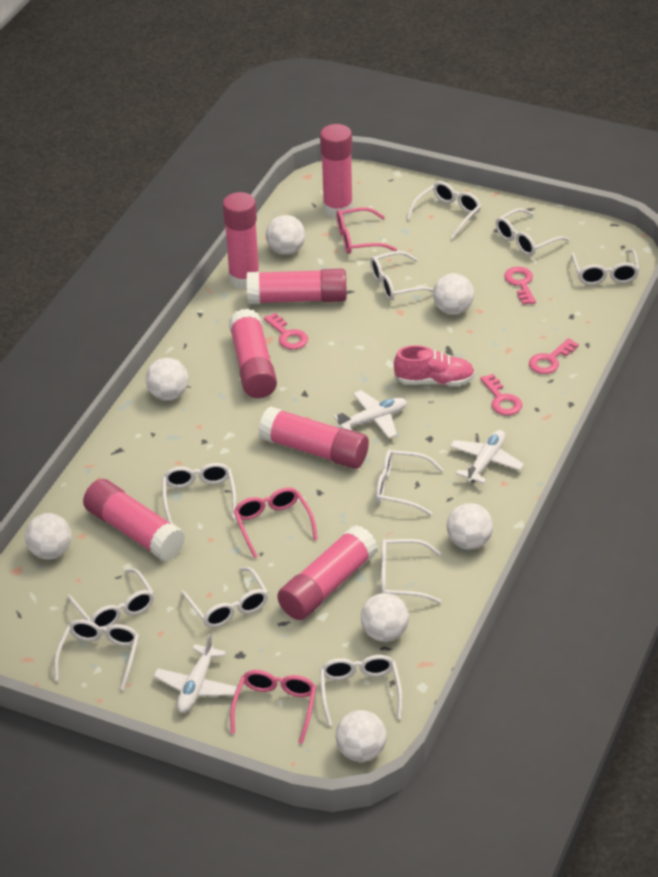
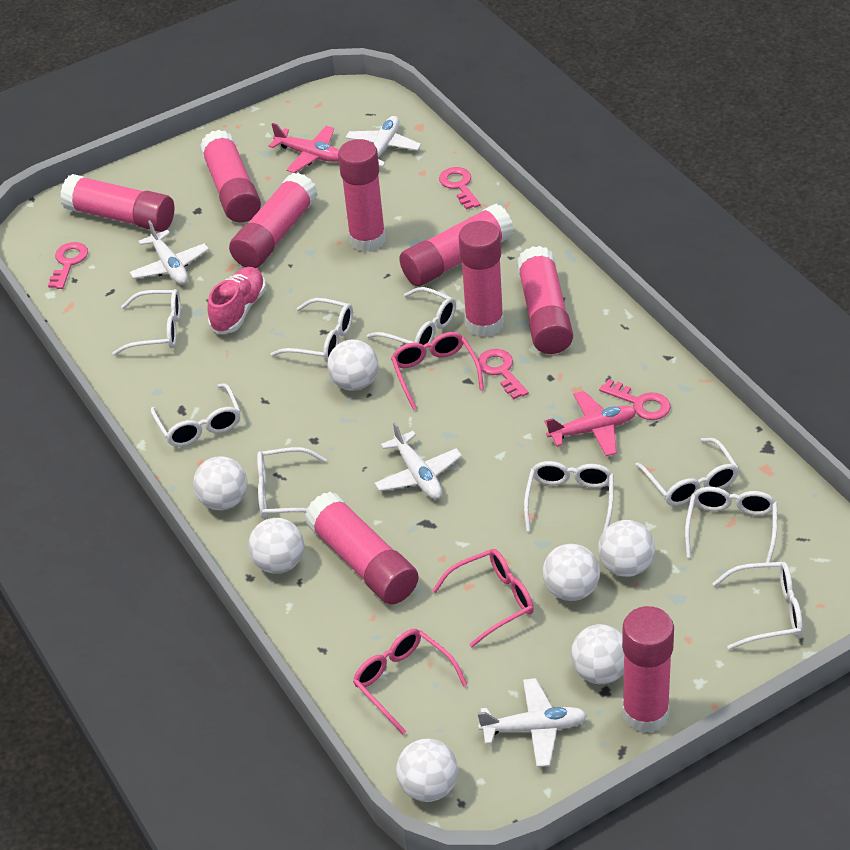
pink glue stick: [83,479,185,561] [223,192,260,289] [229,309,277,398] [247,269,347,304] [259,406,369,469] [277,525,378,620] [320,124,353,218] = 7 -> [60,174,175,232] [200,130,261,223] [229,173,318,268] [304,492,419,605] [338,139,386,252] [399,203,514,286] [459,221,504,337] [517,246,573,354] [622,606,674,733] = 9
pink plane: none = 0 -> [269,123,339,173] [544,391,637,456] = 2
white glasses: [54,619,139,690] [67,568,154,628] [162,463,236,524] [181,567,268,628] [320,655,402,726] [370,251,433,301] [376,449,444,515] [381,539,441,603] [407,181,481,239] [495,208,570,256] [571,249,640,285] = 11 -> [112,289,181,355] [151,383,241,447] [257,447,327,519] [271,298,353,362] [367,287,456,349] [524,461,614,532] [635,438,739,506] [685,487,777,563] [712,562,803,650] = 9
white plane: [154,634,237,713] [333,390,407,439] [450,430,524,484] = 3 -> [130,220,209,284] [345,116,421,167] [374,422,462,499] [477,678,587,767] = 4

